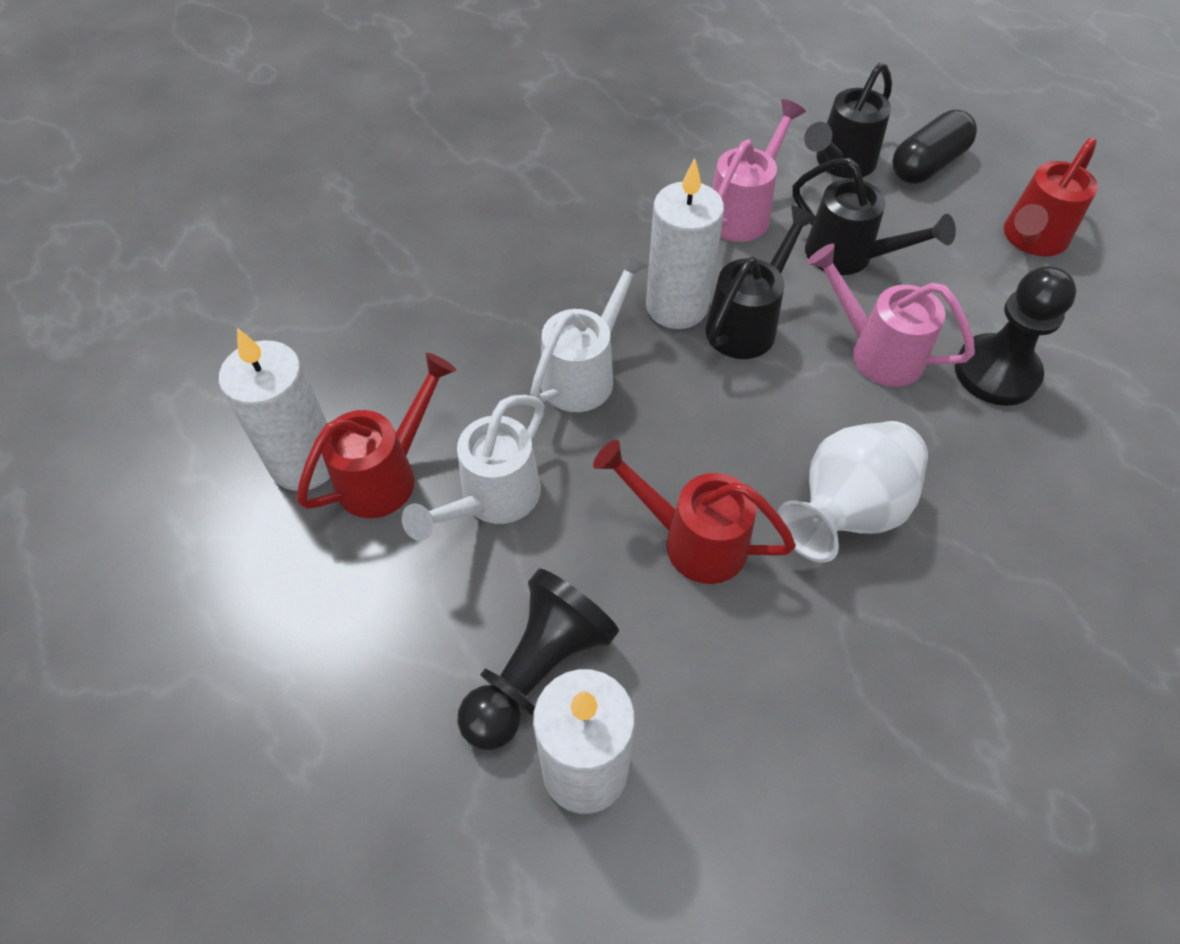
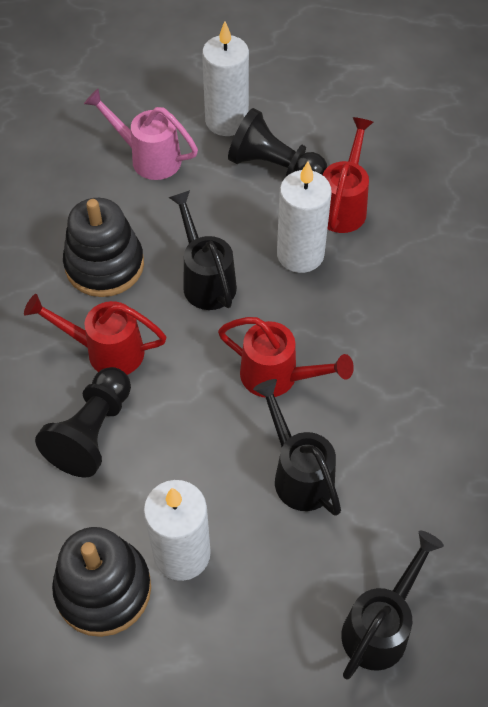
black capsule: [892,110,977,184] = 1 -> none = 0
black stacking toy: none = 0 -> [52,527,151,637] [63,198,144,297] = 2
pink watering can: [712,99,806,242] [807,244,975,387] = 2 -> [84,89,198,180] = 1
white vase: [777,421,928,563] = 1 -> none = 0
white watering can: [402,395,545,541] [530,252,649,412] = 2 -> none = 0

